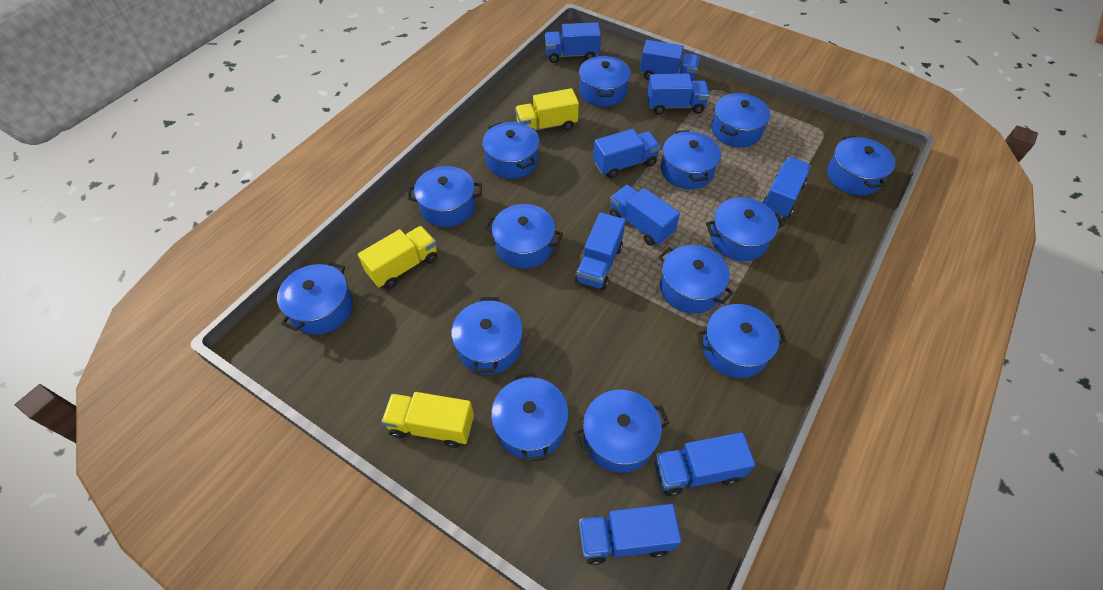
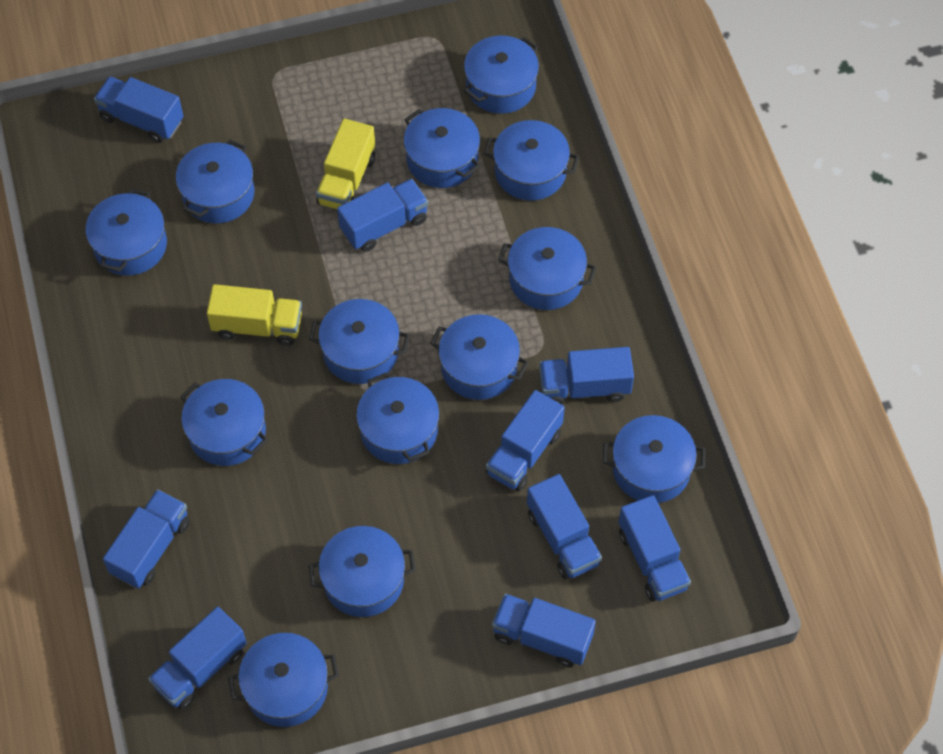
blue pot: [277,261,353,335] [408,166,482,227] [451,297,523,374] [482,122,540,179] [485,204,563,268] [491,372,569,462] [574,390,669,473] [579,56,631,107] [658,245,733,314] [661,130,721,189] [697,304,786,378] [706,197,784,261] [711,93,770,147] [827,136,895,195] = 14 -> [86,189,167,276] [176,139,254,223] [180,379,268,466] [228,633,339,727] [309,299,410,384] [309,526,416,617] [356,372,439,464] [404,108,480,188] [430,314,529,400] [464,35,539,114] [484,120,579,201] [498,227,597,310] [603,415,705,503] = 13
yellow truck: [358,226,437,289] [382,392,474,448] [515,88,579,131] = 3 -> [207,284,302,346] [316,119,375,209] = 2

